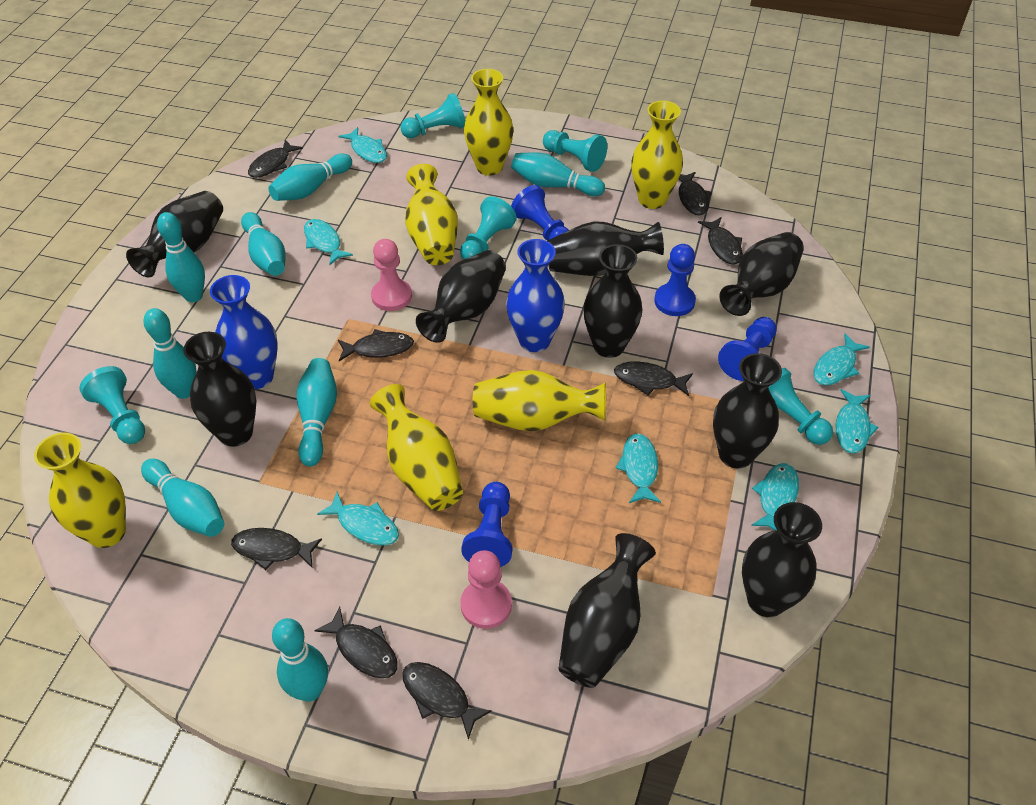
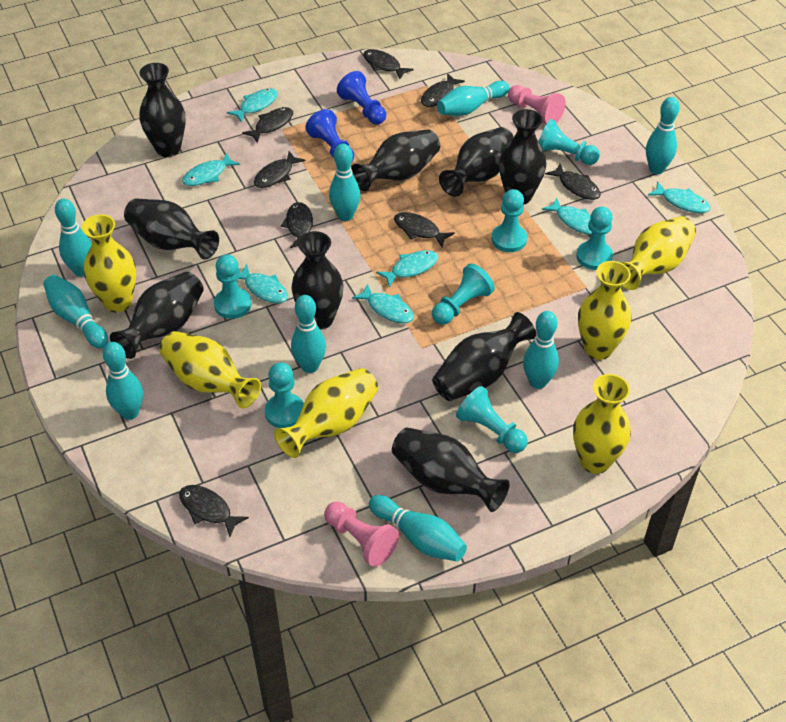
blue pawn: [461,482,512,567] [511,185,569,240] [654,244,696,316] [718,317,777,381] = 4 -> [305,109,354,161] [337,71,386,125] = 2
blue vase: [210,275,278,389] [506,239,565,352] = 2 -> none = 0
turquoise bowling pin: [141,459,224,537] [143,308,196,399] [157,212,205,302] [241,212,286,276] [268,153,352,201] [272,618,328,702] [297,358,337,466] [511,152,605,196] = 8 -> [43,275,108,348] [55,199,92,277] [103,342,143,420] [291,295,326,373] [329,143,360,221] [369,495,467,562] [437,81,509,116] [523,311,559,389] [646,97,680,174] = 9
turquoise pawn: [79,366,145,444] [401,93,465,139] [460,196,517,260] [543,130,607,172] [768,368,833,445] = 5 -> [214,254,252,319] [265,362,304,428] [432,263,495,325] [456,386,528,453] [491,189,527,252] [538,119,600,165] [576,207,613,270] = 7

